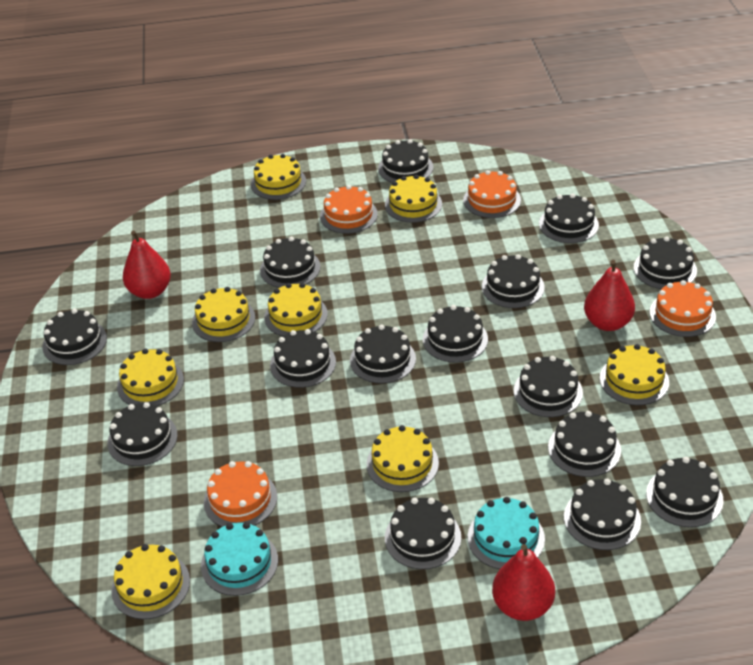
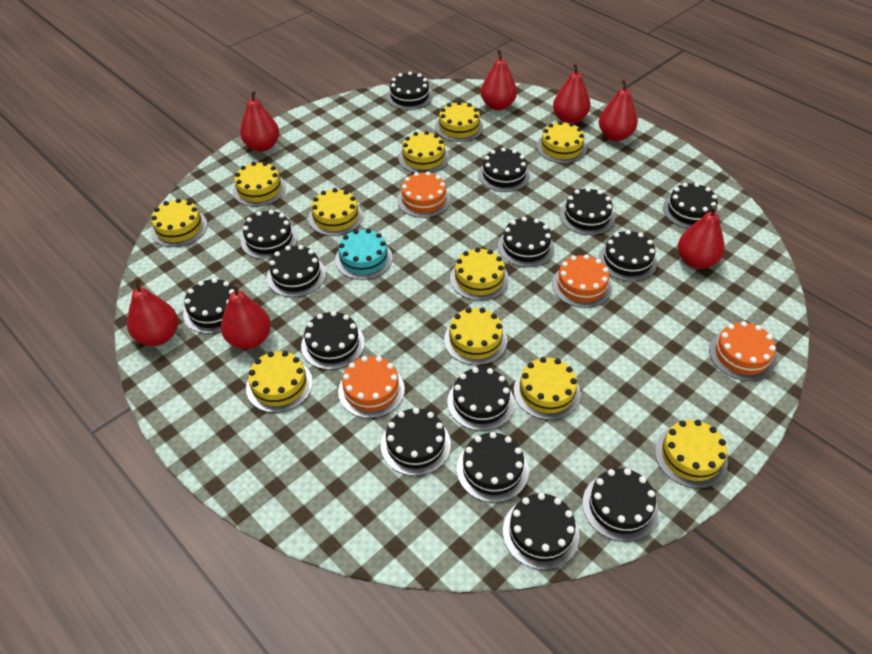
red pear: [123,231,171,299] [492,544,555,621] [584,260,635,331] = 3 -> [127,277,178,346] [221,284,271,349] [240,90,279,152] [481,49,517,110] [553,63,591,124] [599,79,638,141] [678,205,725,269] = 7
turquoise cake: [201,522,278,596] [468,497,545,569] = 2 -> [335,229,392,280] = 1
yellow cake: [111,544,190,619] [117,349,184,406] [192,287,255,342] [251,154,306,200] [264,283,328,336] [367,425,439,492] [385,174,442,223] [600,344,669,405] = 8 -> [151,198,207,247] [233,162,286,207] [246,351,313,413] [308,188,363,236] [398,131,449,173] [435,101,483,142] [444,308,507,365] [450,248,509,301] [514,357,581,420] [537,121,587,163] [655,420,728,488] = 11

